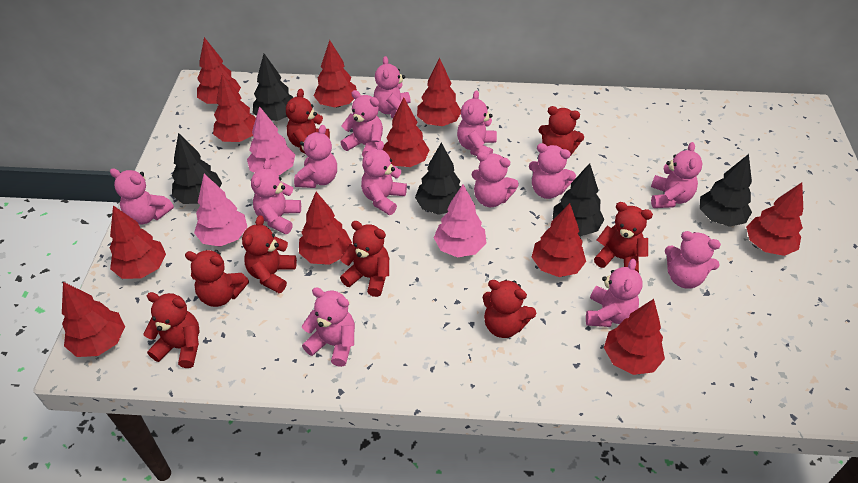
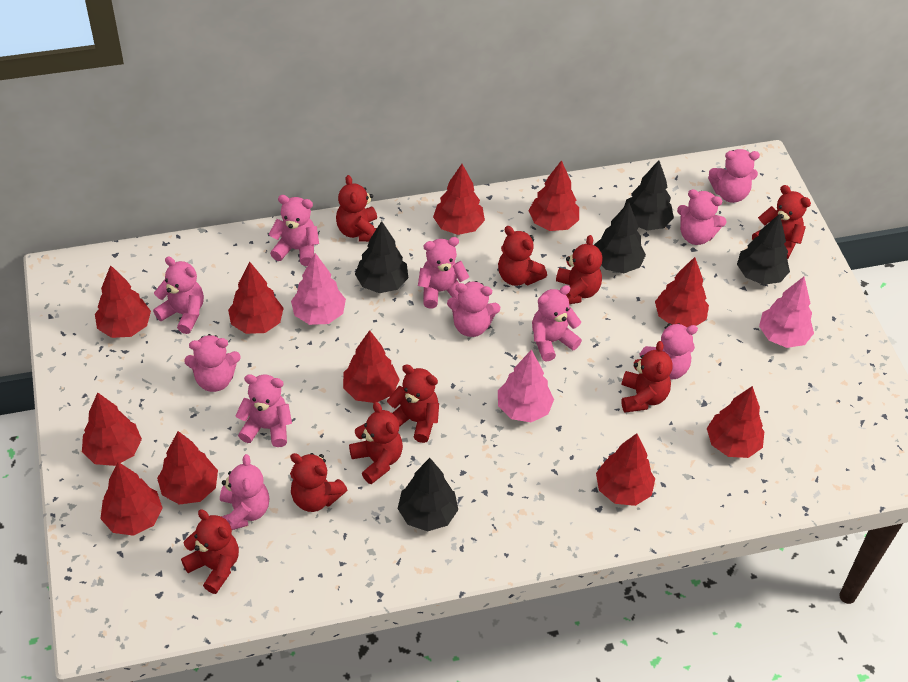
pink teddy bear: [110,168,174,224] [251,160,301,234] [294,125,337,188] [302,287,355,367] [340,90,383,158] [361,141,407,215] [374,56,411,118] [457,90,497,156] [472,152,519,207] [529,143,576,199] [586,259,643,327] [651,142,703,208] [665,231,721,288] = 13 -> [153,256,204,334] [184,334,241,392] [220,454,269,530] [236,374,292,447] [269,195,319,266] [418,237,469,309] [447,281,500,337] [532,285,582,361] [639,323,698,380] [677,189,727,245] [708,149,760,203] = 11
red teddy bear: [144,292,200,368] [185,250,249,307] [242,215,297,293] [286,89,330,153] [340,221,389,297] [483,280,536,338] [539,106,584,156] [594,202,653,273] = 8 -> [181,510,239,594] [290,453,347,512] [336,175,377,242] [349,402,403,484] [387,364,439,443] [498,226,547,286] [556,235,603,304] [621,341,673,413] [752,185,811,259] = 9

